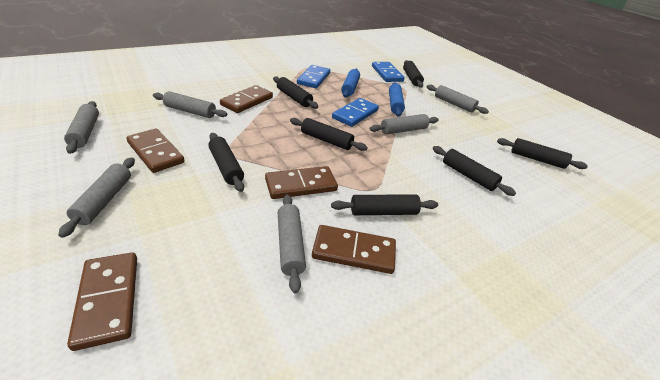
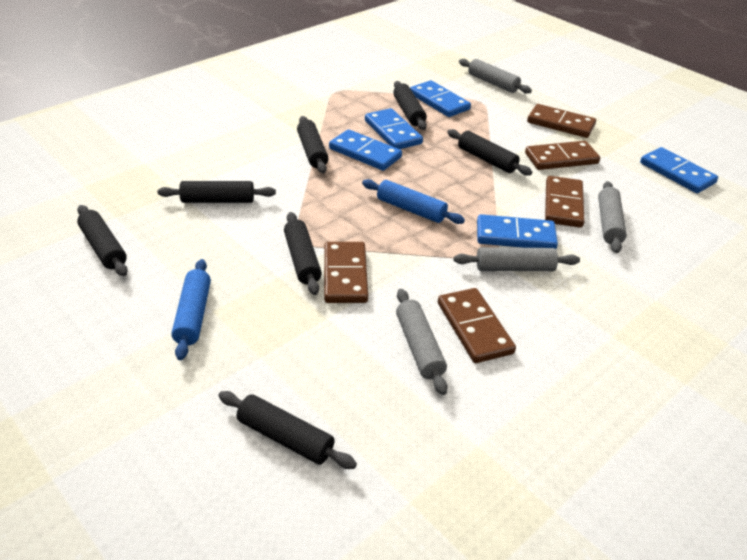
blue domino: [297,65,330,88] [332,98,379,127] [372,62,405,82] = 3 -> [329,129,402,171] [365,108,423,149] [410,80,471,117] [477,214,558,249] [640,147,718,193] = 5
grey rolling pin: [58,157,135,238] [64,101,99,154] [153,91,227,118] [278,195,306,293] [370,114,439,134] [427,85,489,114] = 6 -> [396,289,448,395] [453,247,580,271] [459,59,532,94] [598,181,627,253] = 4

